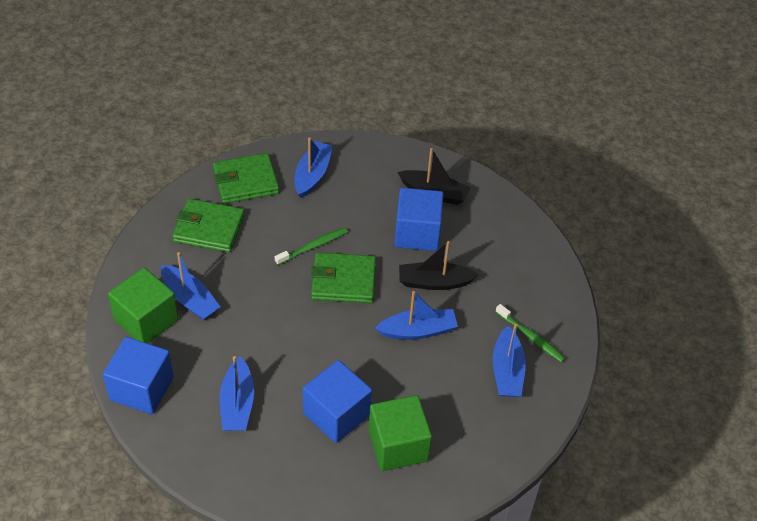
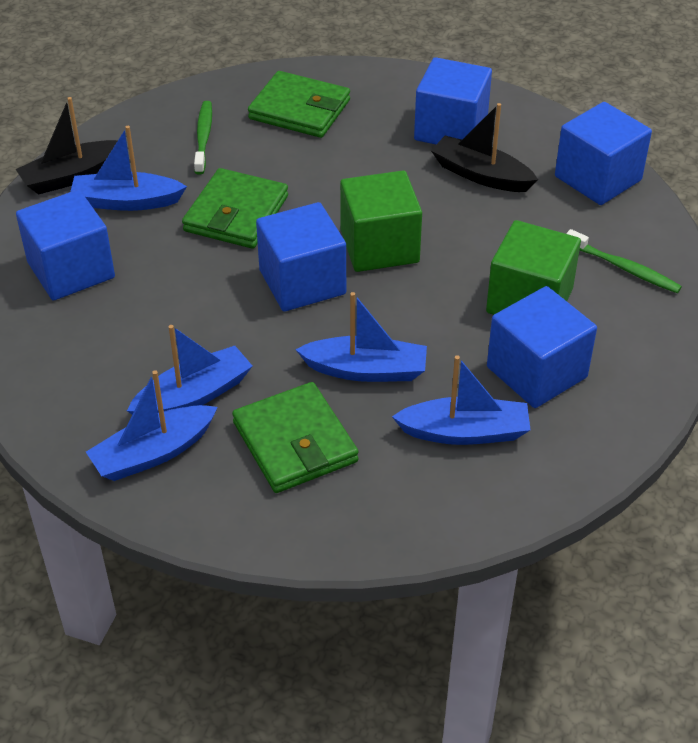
blue cube: [103,337,174,414] [303,360,372,443] [395,188,444,251] = 3 -> [16,190,115,300] [256,202,346,312] [414,57,492,145] [487,286,597,408] [555,102,652,205] = 5

